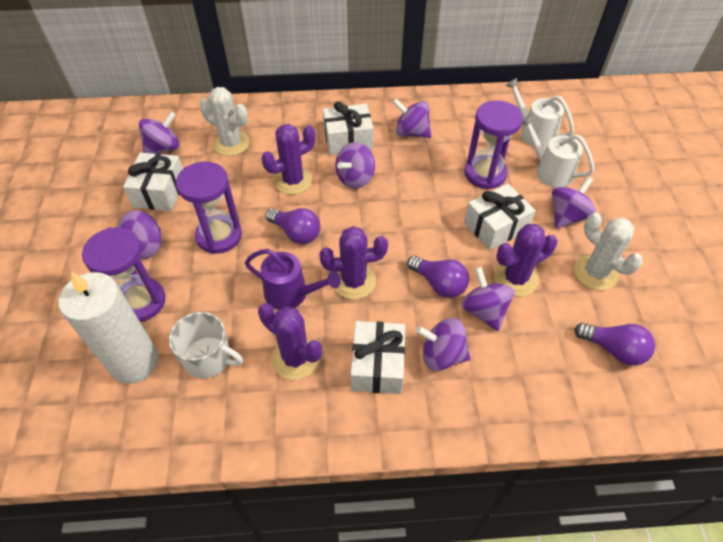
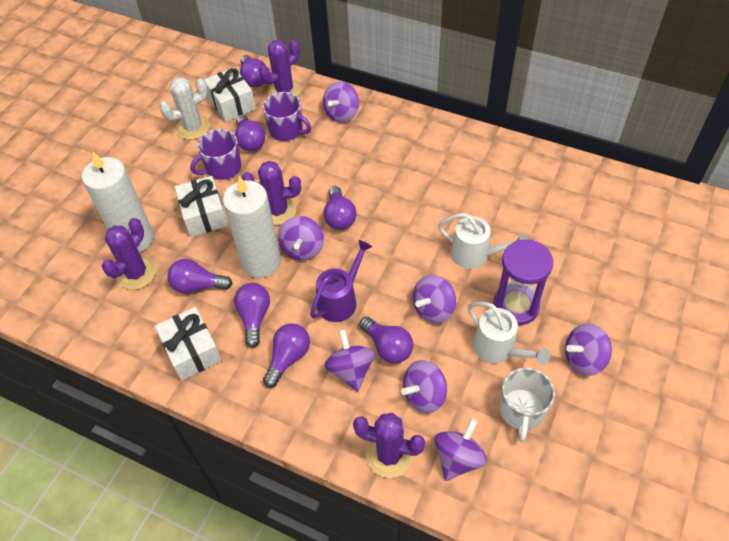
purple hourglass: [82,227,165,322] [176,162,242,254] [465,100,523,190] = 3 -> [493,240,553,326] = 1
purple light bulb: [266,208,320,244] [407,256,469,298] [574,323,655,366] = 3 -> [167,259,232,293] [234,283,270,348] [235,115,265,151] [240,55,267,87] [263,323,310,388] [324,186,356,230] [359,317,413,363] = 7
purple mug: none = 0 -> [190,129,241,180] [262,92,311,141] = 2
white cactus: [200,87,250,156] [574,212,643,290] = 2 -> [159,77,210,140] = 1
white candle: [58,272,158,384] = 1 -> [82,151,154,252] [223,176,281,278] = 2
white gift: [123,153,183,211] [323,102,374,154] [351,321,405,394] [464,184,536,250] = 4 -> [155,307,222,381] [175,176,228,237] [204,67,256,122] = 3

